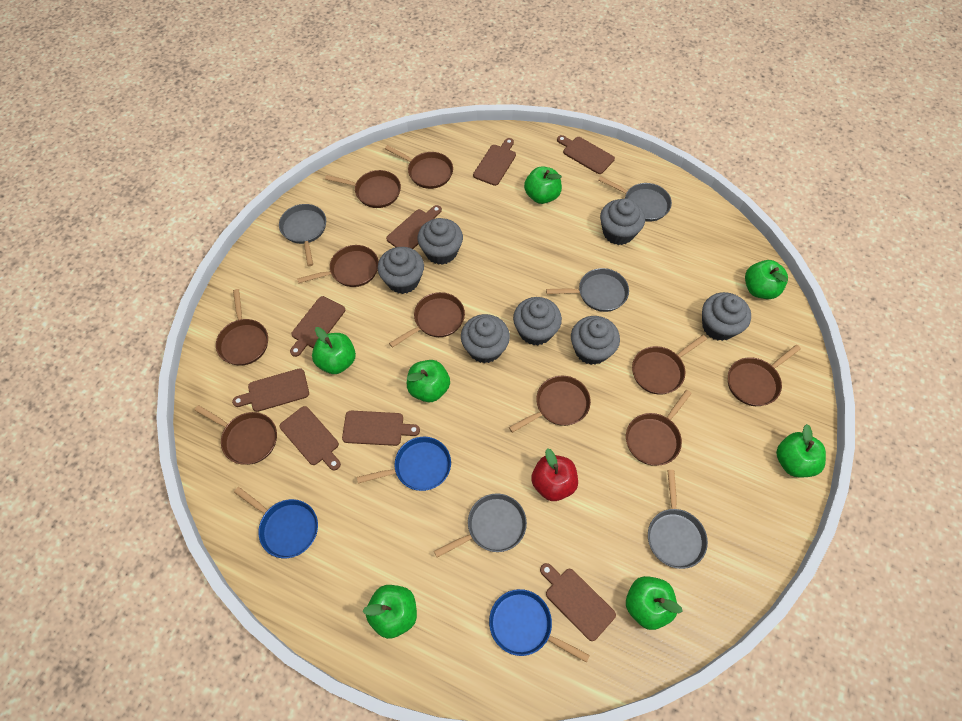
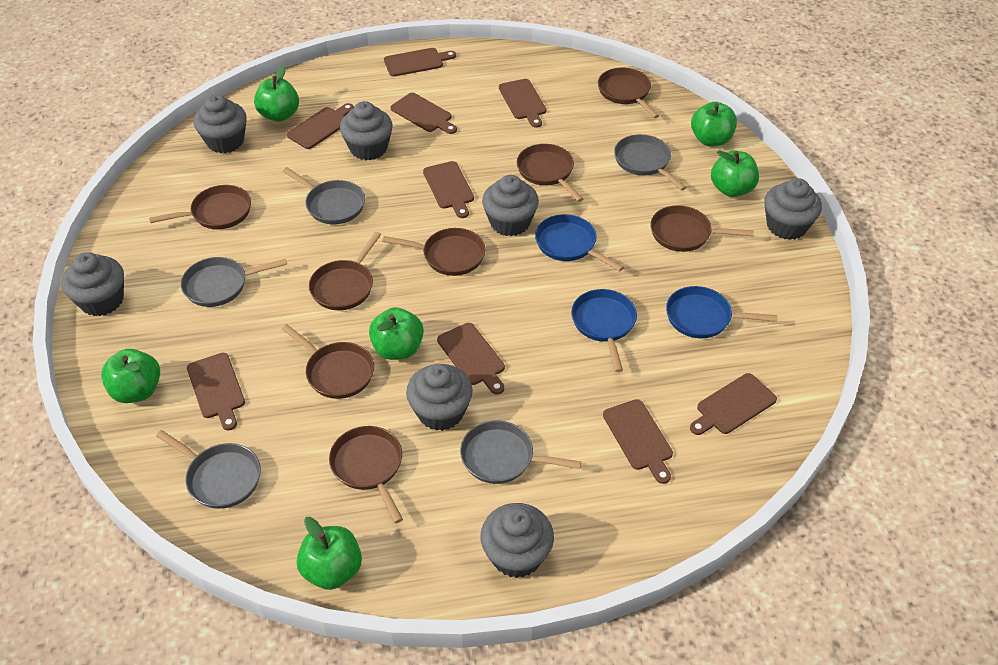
brown cutting board: [232,368,309,412] [280,406,341,470] [290,296,345,357] [342,411,420,446] [386,205,442,249] [473,138,516,186] [540,563,616,641] [557,135,615,174] = 8 -> [187,353,245,431] [287,103,354,149] [384,48,456,77] [391,93,457,134] [423,161,474,218] [437,323,505,394] [499,79,547,128] [603,399,673,484] [690,373,777,435] = 9
brown pan: [194,405,277,465] [216,289,268,366] [297,245,379,287] [325,170,401,208] [385,145,453,189] [389,292,465,348] [509,376,591,433] [626,390,692,466] [632,335,707,395] [728,345,801,406] = 10 -> [149,185,251,229] [282,324,374,399] [309,232,381,310] [329,426,403,523] [382,228,486,276] [517,144,583,202] [598,68,659,118] [650,205,754,252] = 8
green apple: [312,327,356,374] [363,585,417,639] [407,360,450,402] [524,166,562,204] [626,576,683,630] [745,260,788,299] [776,424,826,478] = 7 -> [101,349,160,403] [254,66,299,122] [297,517,362,590] [369,307,424,360] [691,102,737,146] [711,150,759,197] = 6
red apple: [531,448,578,501] = 1 -> none = 0

